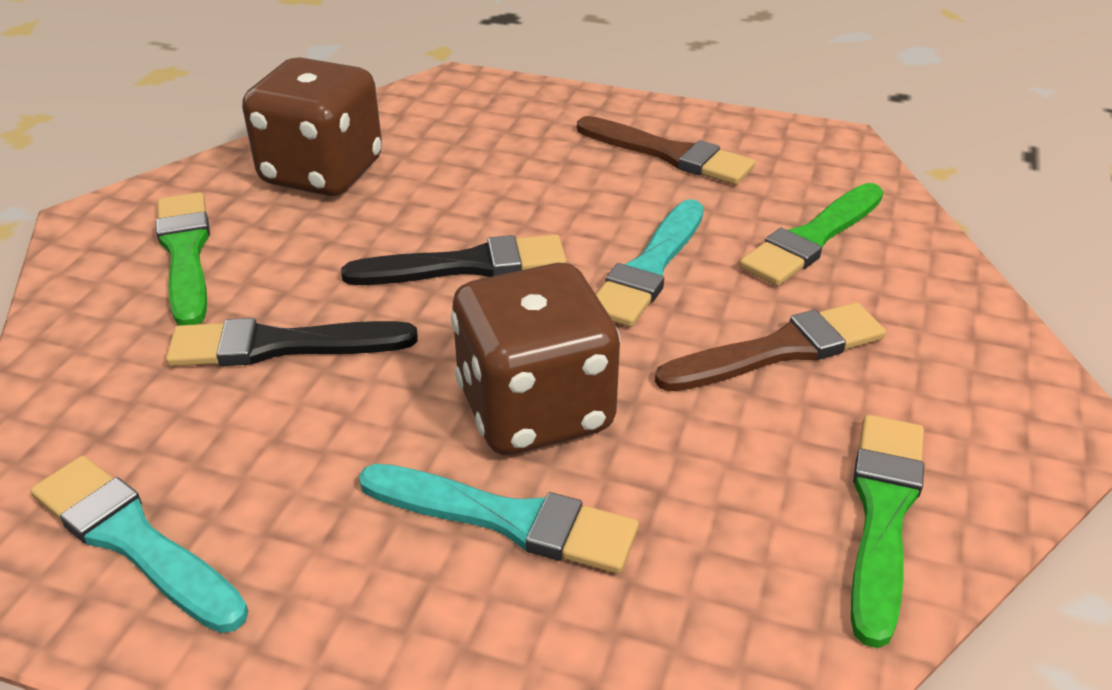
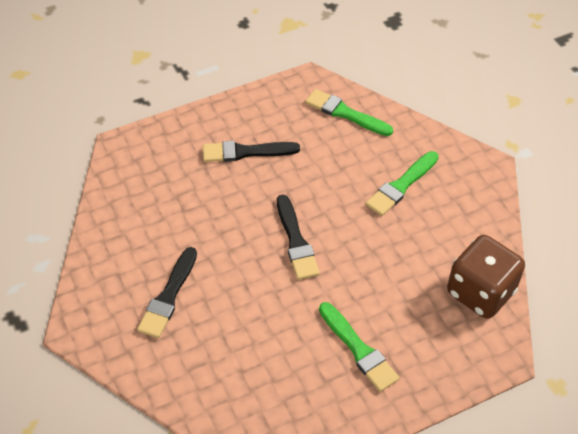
black brush: [166,318,418,366] [341,234,567,285] = 2 -> [137,247,197,338] [203,141,300,162] [277,195,320,280] = 3
brown brush: [577,116,755,185] [655,302,886,391] = 2 -> none = 0
brown dice: [242,57,382,196] [451,263,620,455] = 2 -> [447,235,525,319] = 1
turquoise brush: [30,456,248,633] [359,464,639,574] [596,199,704,327] = 3 -> none = 0

